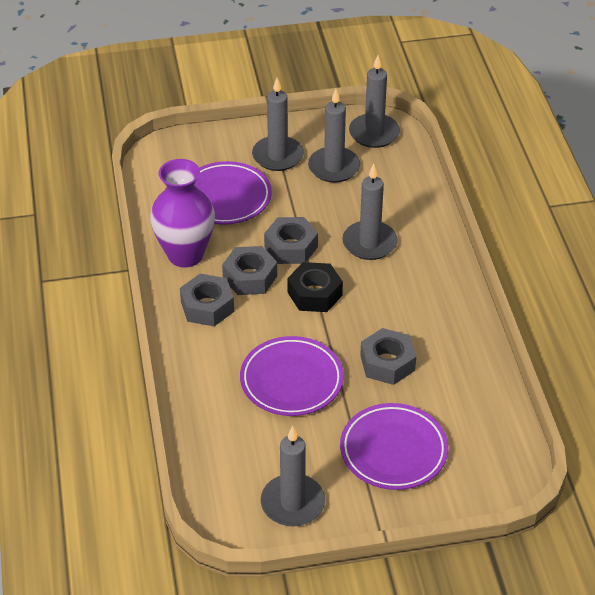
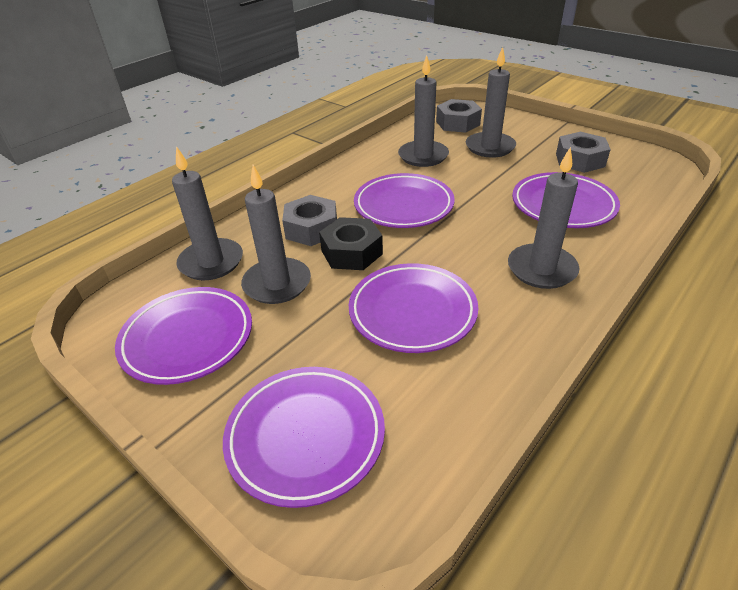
grey nut: [180,274,234,326] [222,246,277,295] [264,217,318,264] [360,328,416,385] = 4 -> [282,195,337,246] [436,99,482,133] [556,132,611,173] = 3
purple plate: [194,161,272,225] [240,336,344,416] [340,403,448,490] = 3 -> [115,287,252,385] [223,367,385,508] [349,263,478,353] [354,173,455,228] [512,172,620,228] = 5
purple vase: [150,159,215,268] = 1 -> none = 0

